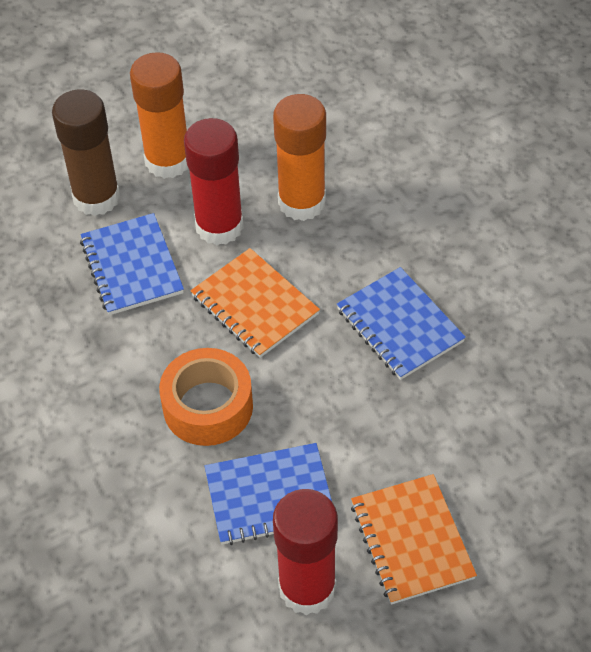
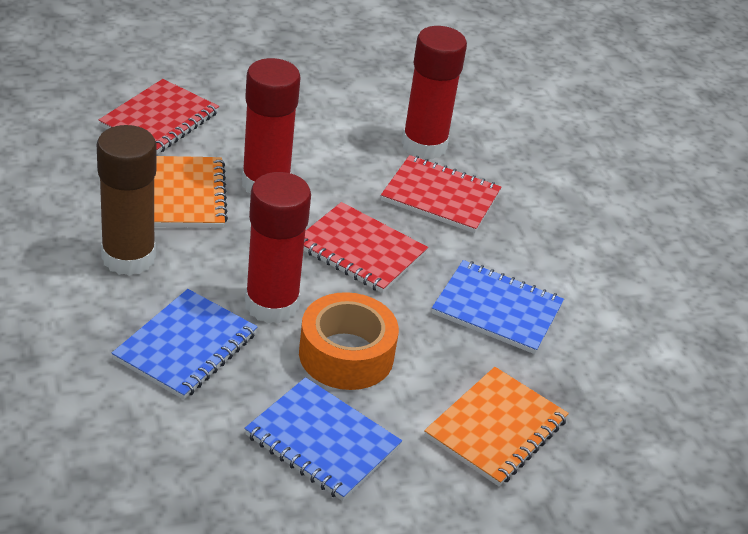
orange glue stick: [130,52,188,179] [273,94,326,221] = 2 -> none = 0
red glue stick: [184,118,244,245] [273,489,338,615] = 2 -> [242,58,301,193] [245,172,311,324] [402,26,467,159] = 3
red notebook: none = 0 -> [99,79,219,154] [303,202,428,293] [381,155,501,233] = 3

